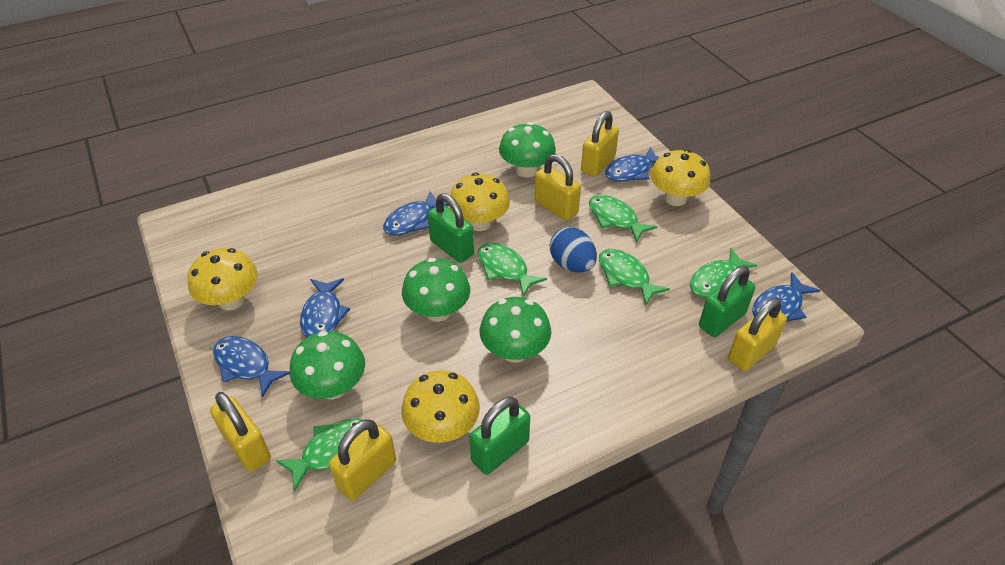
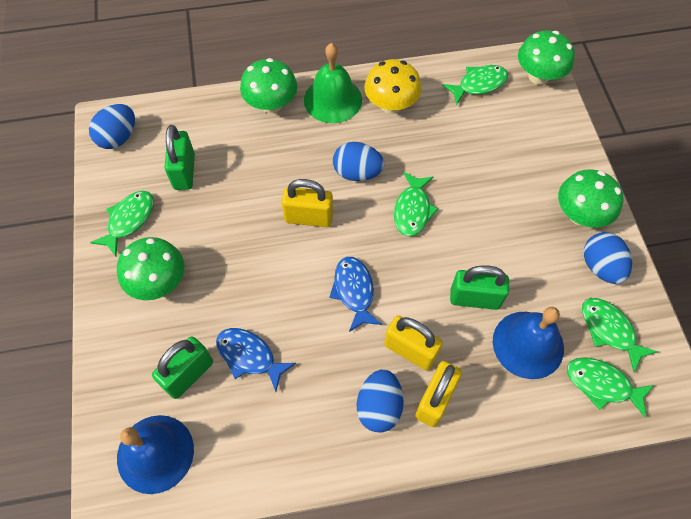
blue bell: none = 0 -> [117,415,194,494] [493,307,564,379] = 2
blue egg: [550,227,597,273] = 1 -> [89,104,135,149] [333,142,384,181] [357,369,404,433] [584,232,632,284] = 4
blue fish: [213,336,290,398] [300,278,350,337] [383,191,449,235] [605,147,659,182] [752,272,820,322] = 5 -> [216,328,296,391] [329,257,382,332] = 2
green bell: none = 0 -> [304,43,362,123] = 1
yellow mushroom: [187,248,258,311] [401,370,480,443] [449,173,510,231] [651,149,710,206] = 4 -> [364,59,422,114] = 1
yellow padlock: [210,392,271,472] [329,419,396,501] [534,154,581,221] [581,111,619,177] [728,298,787,371] = 5 -> [281,179,333,227] [384,316,443,370] [415,361,462,427] = 3

